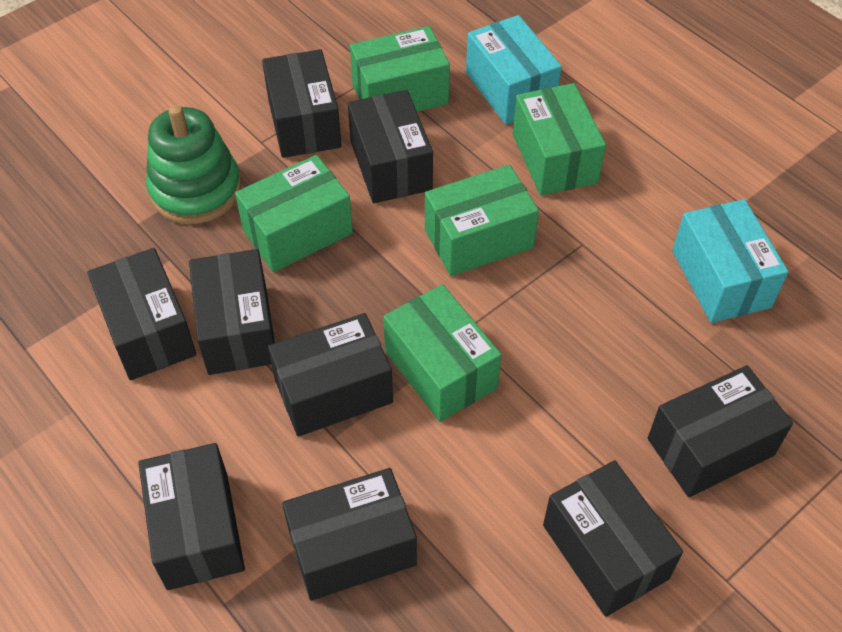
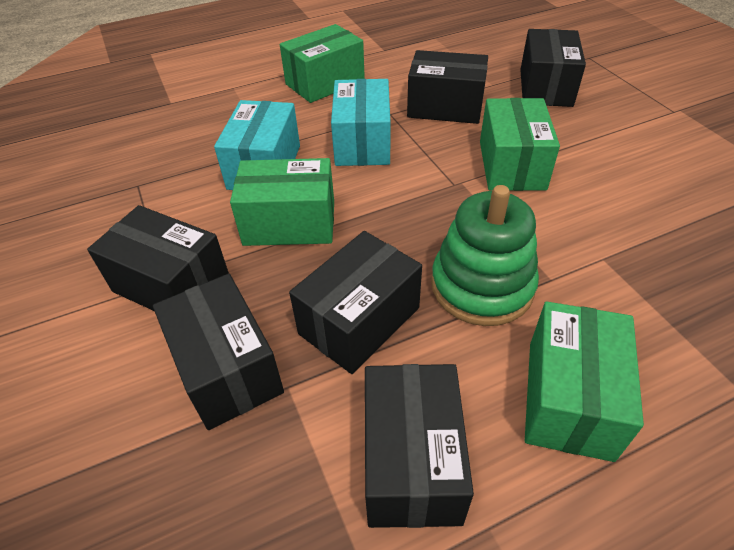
black box: [87,248,196,380] [138,443,245,590] [189,249,275,375] [262,49,342,158] [268,313,393,437] [282,468,417,601] [348,90,433,203] [543,460,683,617] [648,365,793,497] = 9 -> [87,205,229,311] [153,274,284,430] [289,231,422,374] [365,364,474,528] [407,50,488,124] [520,29,586,107] = 6
green box: [235,155,353,272] [350,26,450,112] [383,284,501,422] [425,165,539,276] [513,83,606,196] = 5 -> [230,158,334,246] [280,24,365,103] [480,98,560,191] [525,302,644,462] = 4

